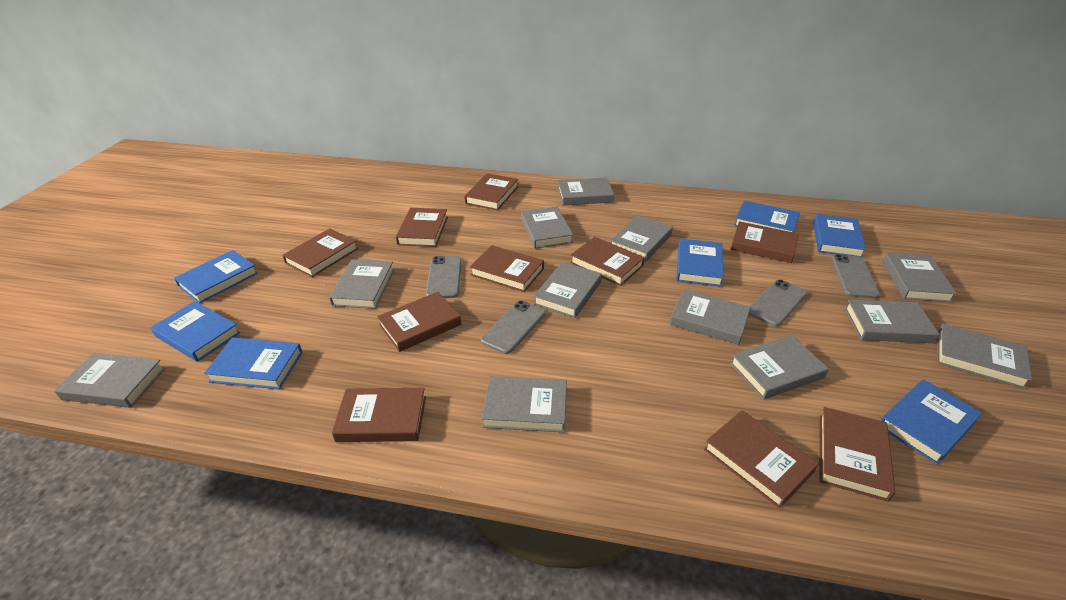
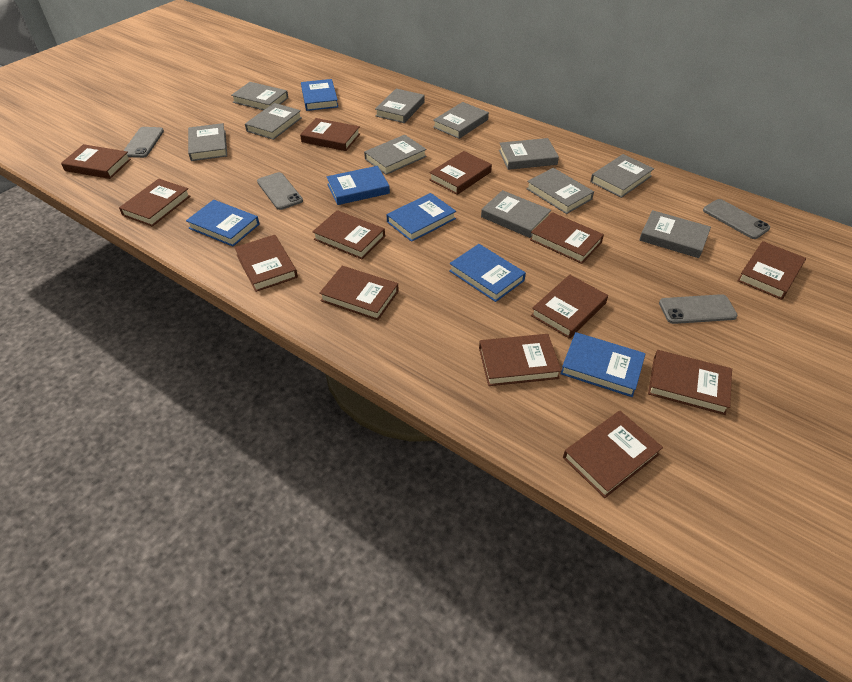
blue book: [151,301,240,362] [174,250,258,303] [204,337,303,389] [676,239,724,287] [734,200,800,232] [813,214,866,258] [881,379,982,465] = 7 -> [186,200,259,247] [301,79,338,111] [326,166,390,205] [386,193,456,242] [449,244,526,302] [560,332,646,397] = 6
brown book: [282,228,358,277] [332,388,426,442] [377,292,461,352] [396,208,448,247] [464,173,518,210] [470,245,544,292] [570,237,645,286] [704,410,818,509] [731,221,798,263] [819,407,895,502] = 10 -> [61,144,131,179] [119,179,191,226] [234,235,298,292] [300,118,360,151] [312,210,385,259] [319,266,399,320] [429,151,492,195] [479,334,561,386] [530,212,604,264] [531,275,608,339] [563,411,663,498] [648,350,732,415] [737,241,806,300] = 13
grey book: [54,353,165,408] [329,259,394,309] [482,376,567,432] [521,206,573,249] [534,262,602,318] [558,177,614,205] [610,215,673,262] [670,289,751,345] [730,335,829,400] [844,300,939,343] [882,253,957,302] [937,324,1032,389] = 12 -> [188,123,227,161] [231,82,288,110] [245,103,302,140] [364,135,427,175] [375,89,425,123] [433,102,489,139] [481,190,551,238] [499,138,559,170] [526,168,594,214] [590,154,654,198] [639,210,711,258] = 11

